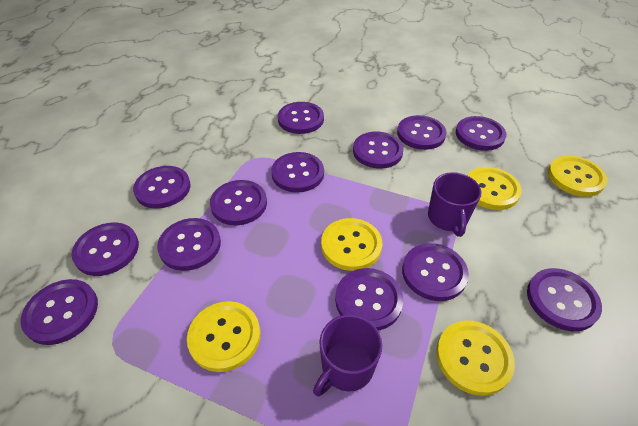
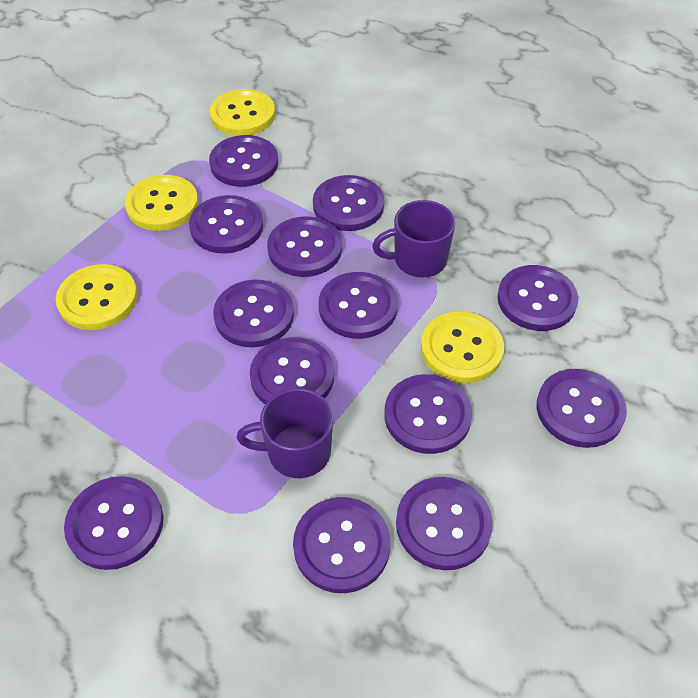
yellow button: [187,301,260,372] [321,218,383,271] [436,321,515,396] [467,167,522,210] [548,156,607,197] = 5 -> [56,264,138,330] [125,175,198,231] [210,89,275,136] [421,311,504,383] = 4

